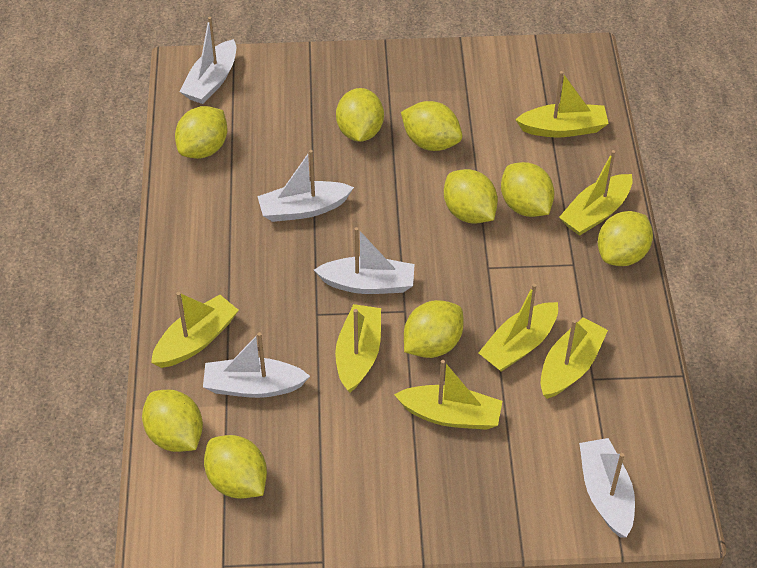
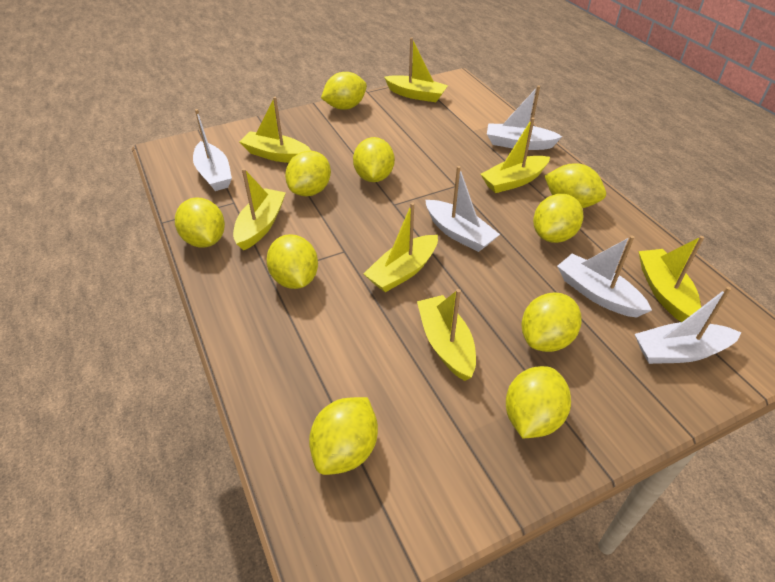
yellow lemon: [142,390,203,452] [175,106,227,159] [204,435,267,499] [336,88,384,142] [401,101,462,151] [404,300,464,358] [444,169,498,224] [501,162,554,217] [598,211,653,266] = 9 -> [175,197,225,247] [266,234,318,289] [285,151,331,196] [309,397,378,475] [321,72,367,110] [353,137,395,182] [506,366,571,438] [521,292,582,352] [533,194,583,243] [544,163,606,208] = 10

